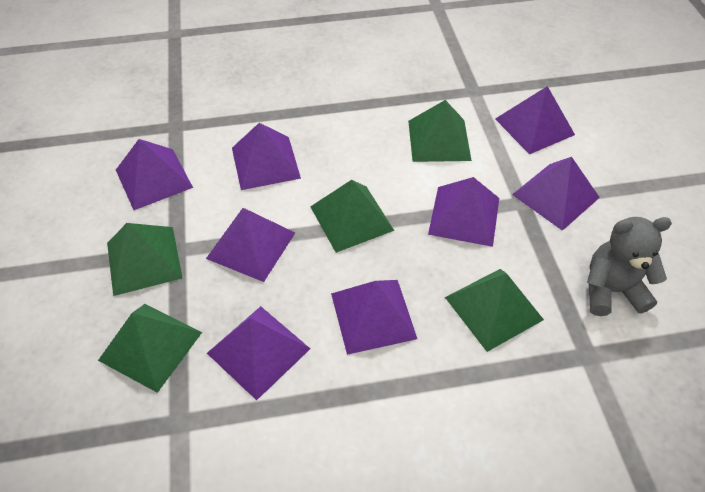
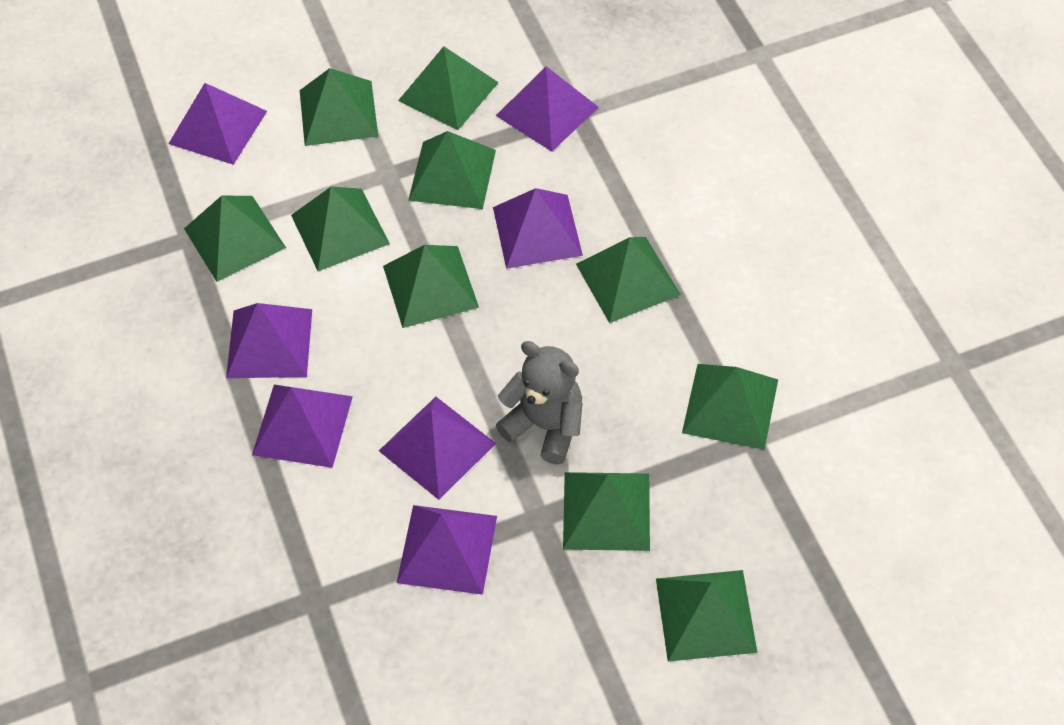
green pyramid: [98,304,202,393] [107,223,183,296] [310,180,394,253] [408,100,472,162] [445,269,544,352] = 5 -> [184,196,286,282] [291,187,390,271] [300,68,378,146] [383,245,479,328] [398,46,499,130] [408,131,496,209] [563,472,650,551] [576,237,681,323] [656,570,758,662] [682,364,778,450] = 10
purple pyramid: [116,139,193,210] [206,208,295,282] [207,306,310,400] [232,123,301,190] [331,280,417,355] [428,177,499,247] [495,86,575,154] [512,157,600,231] = 8 -> [168,83,267,165] [226,303,312,378] [252,385,353,468] [379,397,496,500] [397,505,497,595] [493,188,583,269] [496,66,599,152] = 7

